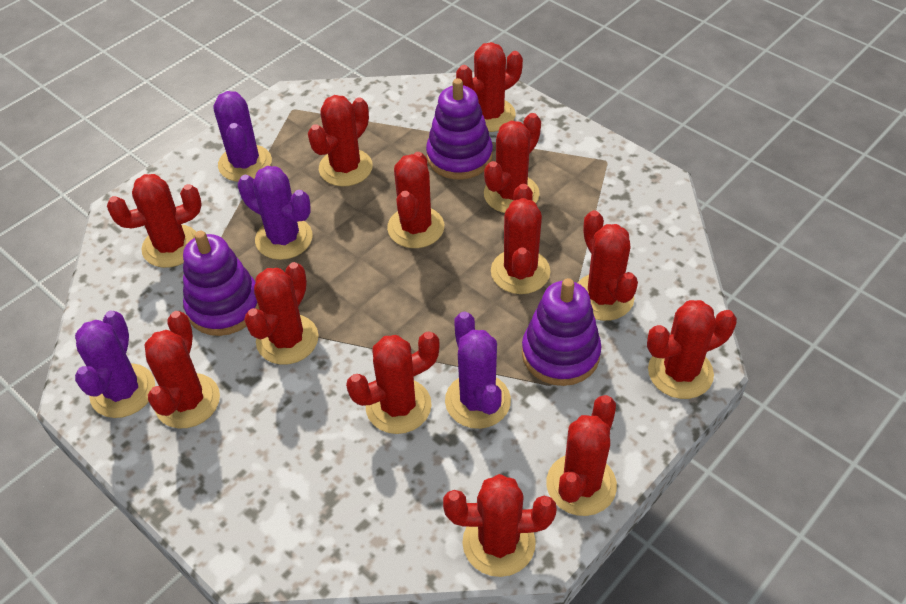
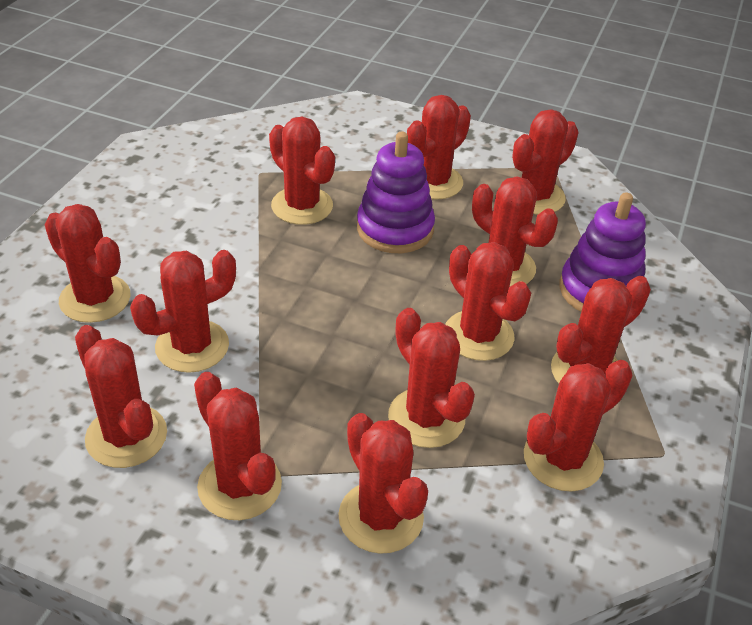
purple cactus: [75,311,155,418] [214,91,272,182] [238,166,312,260] [445,311,511,429] = 4 -> none = 0
purple stacking toy: [183,231,259,336] [426,78,493,179] [522,278,602,386] = 3 -> [357,132,435,253] [559,192,646,312] = 2

